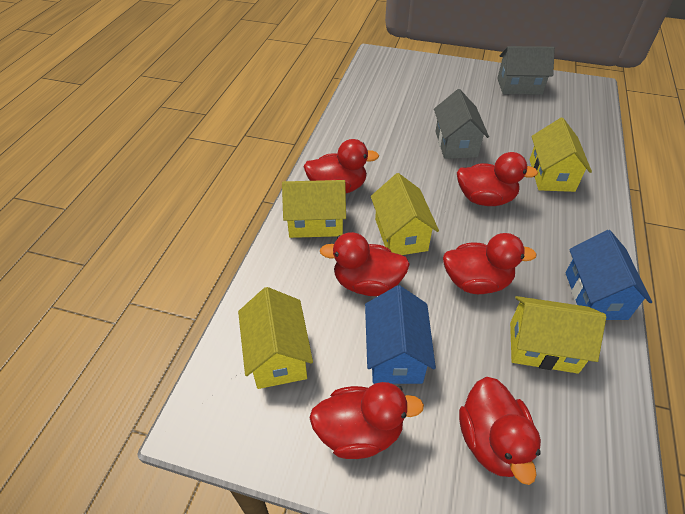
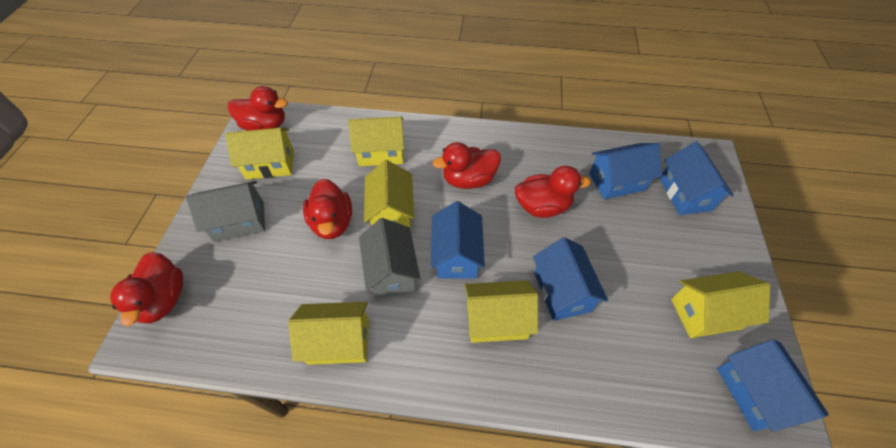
blue house: [365,285,436,384] [565,230,652,320] = 2 -> [431,201,485,279] [533,237,608,321] [589,143,662,200] [659,141,734,215] [717,339,829,432] = 5
red duck: [303,139,379,193] [309,382,424,459] [320,232,410,296] [443,233,537,294] [457,152,538,206] [459,377,541,485] = 6 -> [110,252,183,326] [228,86,288,131] [303,179,352,239] [433,142,501,189] [515,166,591,218] = 5
yellow house: [238,287,313,389] [282,180,346,238] [371,173,439,255] [510,296,606,374] [530,118,592,192] = 5 -> [225,128,294,180] [288,302,369,365] [348,117,404,166] [364,160,414,230] [465,280,538,343] [671,271,770,338] = 6

